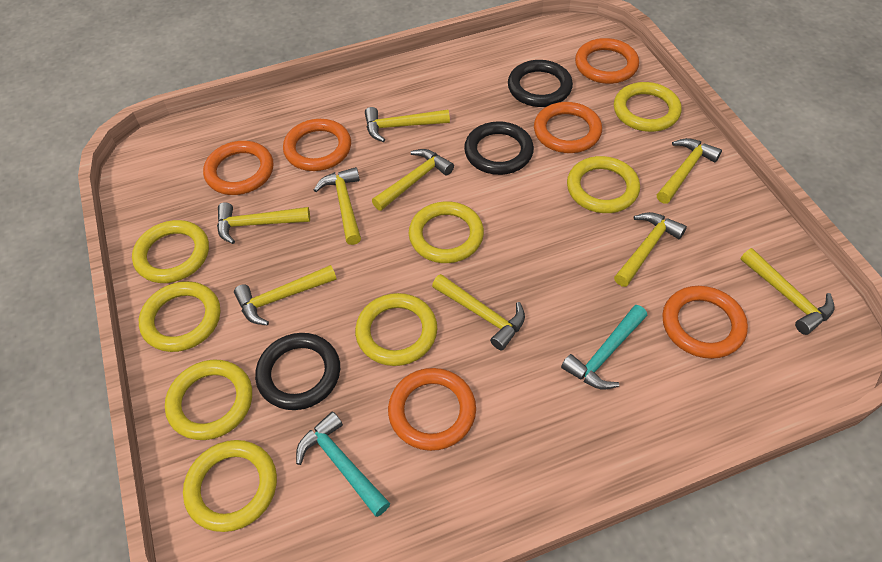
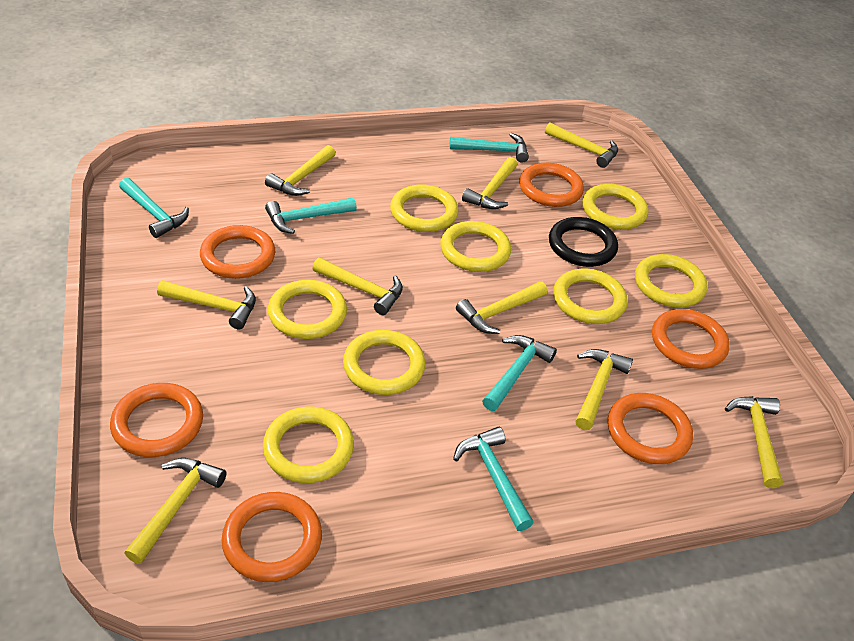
black ring: [255,333,340,410] [464,121,534,175] [508,60,573,107] = 3 -> [549,217,618,267] = 1
turquoise hammer: [296,411,390,517] [561,305,647,389] = 2 -> [119,178,189,238] [265,198,357,234] [449,133,529,163] [453,427,534,531] [482,335,557,411] = 5

